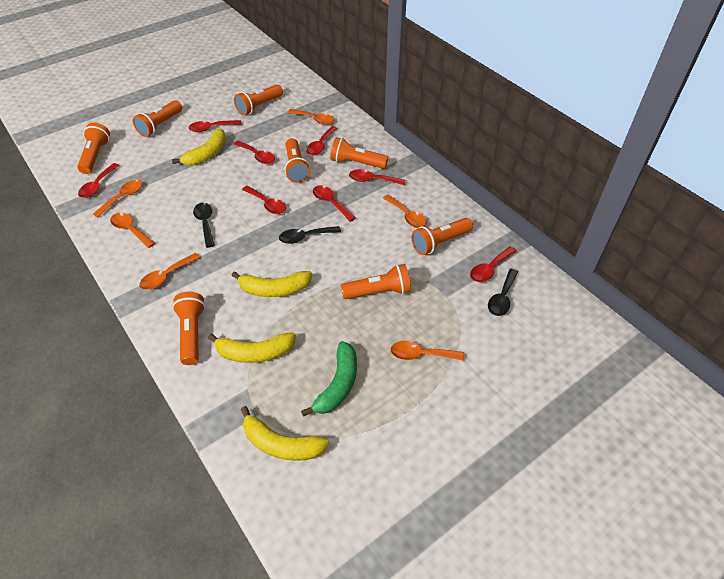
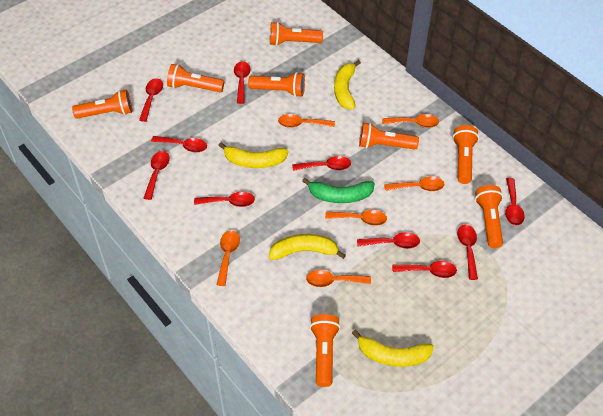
black spoon: [193,203,215,248] [279,226,341,244] [488,268,518,316] = 3 -> none = 0
red spoon: [78,163,119,198] [189,120,242,132] [234,140,275,164] [242,186,286,214] [306,126,337,155] [313,185,356,222] [349,169,406,185] [470,247,516,282] = 8 -> [139,78,163,122] [144,151,170,200] [151,136,207,152] [194,192,255,207] [234,61,251,104] [292,156,351,171] [357,232,420,249] [392,261,457,278] [457,224,478,280] [505,178,525,226] = 10

